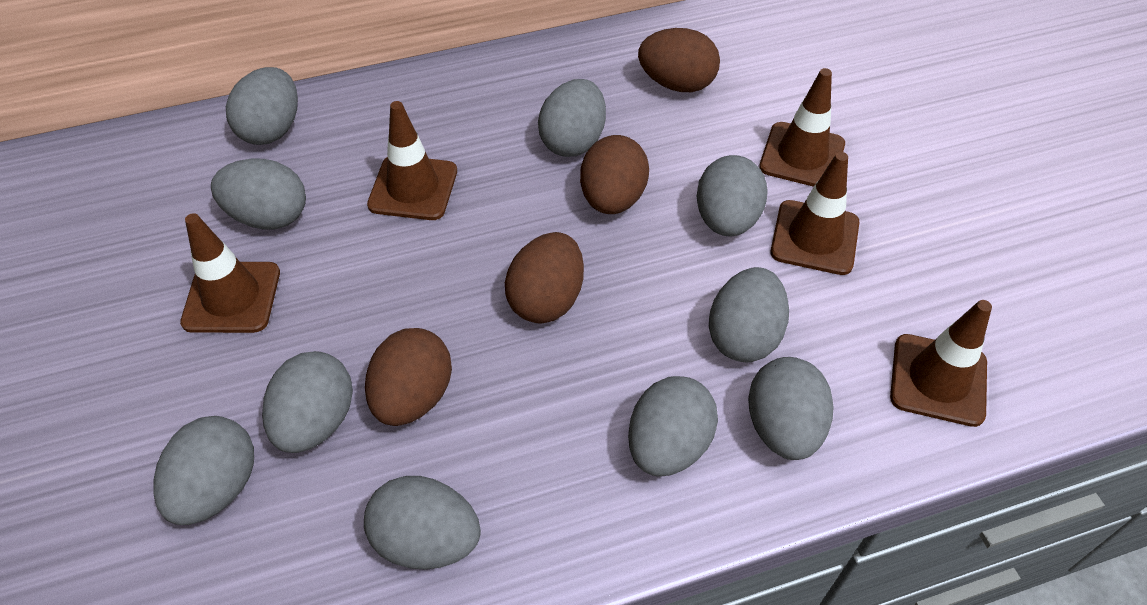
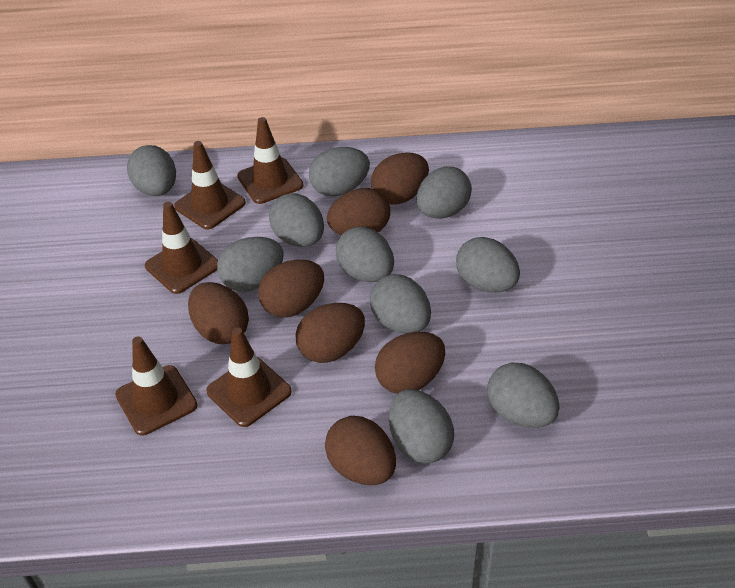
brown egg: [365,328,452,426] [505,232,584,324] [580,135,649,214] [638,28,720,92] = 4 -> [188,282,249,344] [258,260,324,317] [295,303,365,363] [325,416,396,485] [327,188,390,235] [371,152,429,205] [375,332,445,394] = 7

